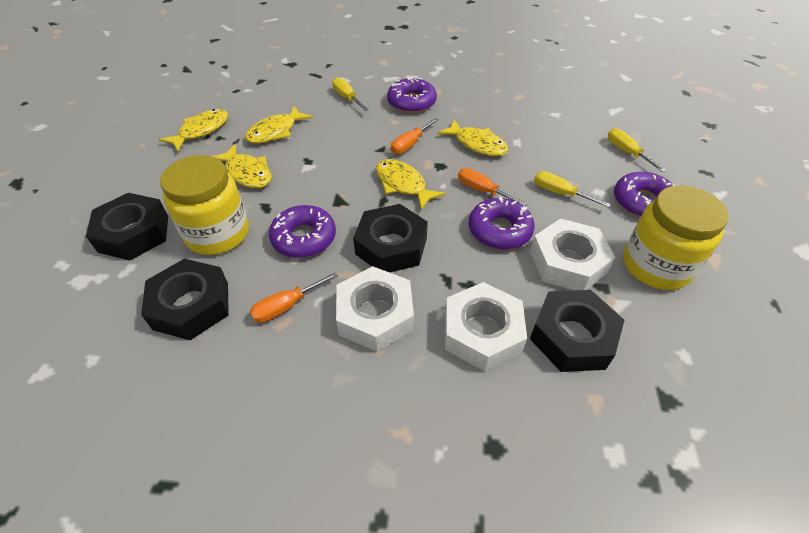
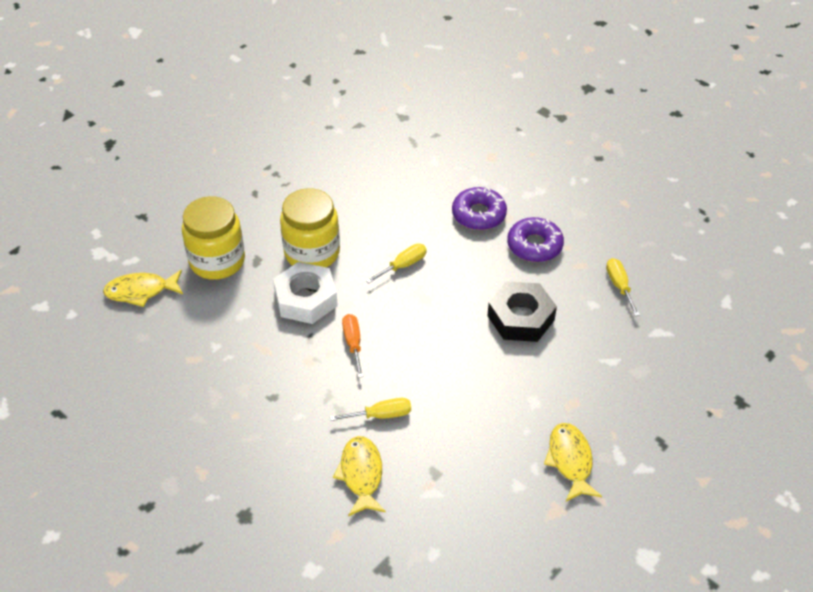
black nut: [86,193,168,260] [141,259,229,340] [353,204,428,273] [530,290,624,372] = 4 -> [488,281,557,342] = 1
orange screwdriver: [250,272,338,323] [390,118,439,154] [458,168,528,206] = 3 -> [342,314,363,378] = 1
purple donut: [269,205,336,258] [387,77,437,113] [469,196,535,250] [614,172,675,218] = 4 -> [452,187,507,230] [507,217,564,262] = 2
white nut: [336,266,414,352] [445,282,527,371] [530,218,615,290] = 3 -> [273,262,338,324] = 1
yellow fish: [159,109,228,151] [212,144,272,188] [245,106,313,144] [376,159,446,210] [437,119,508,157] = 5 -> [103,270,183,307] [333,436,386,516] [544,423,602,501] = 3

